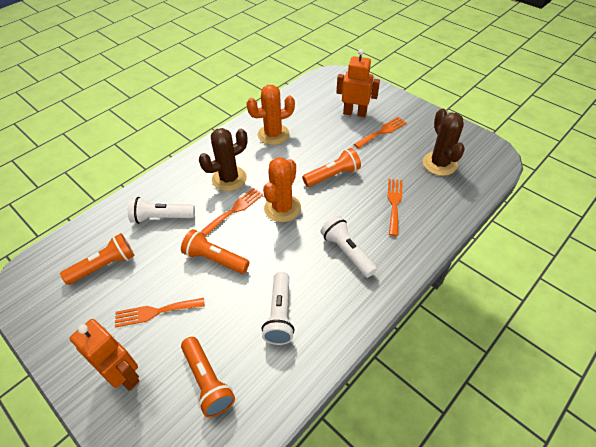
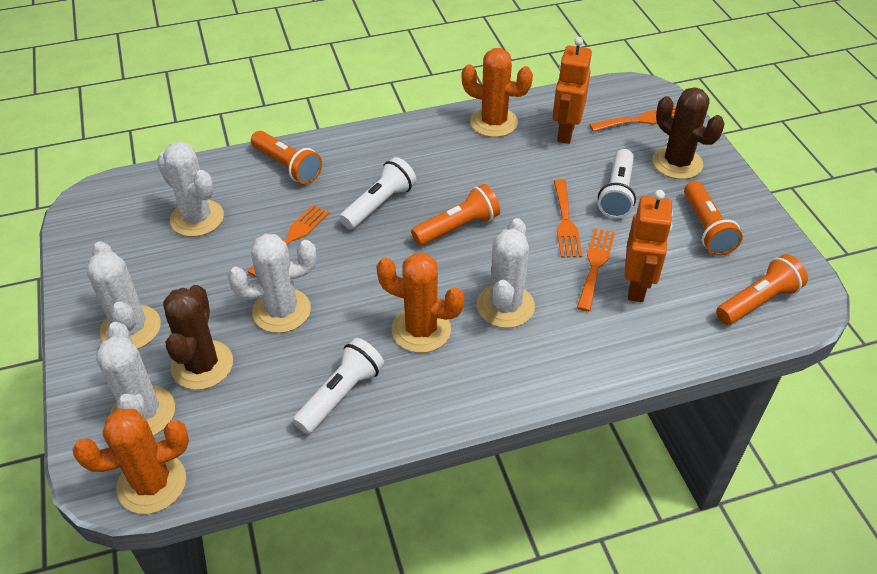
orange cactus: [246,85,295,145] [263,157,301,222] = 2 -> [73,409,189,514] [376,253,464,353] [462,48,533,137] = 3
white cactus: none = 0 -> [87,241,161,349] [96,322,175,436] [157,142,224,237] [228,234,316,333] [477,218,535,328] = 5

